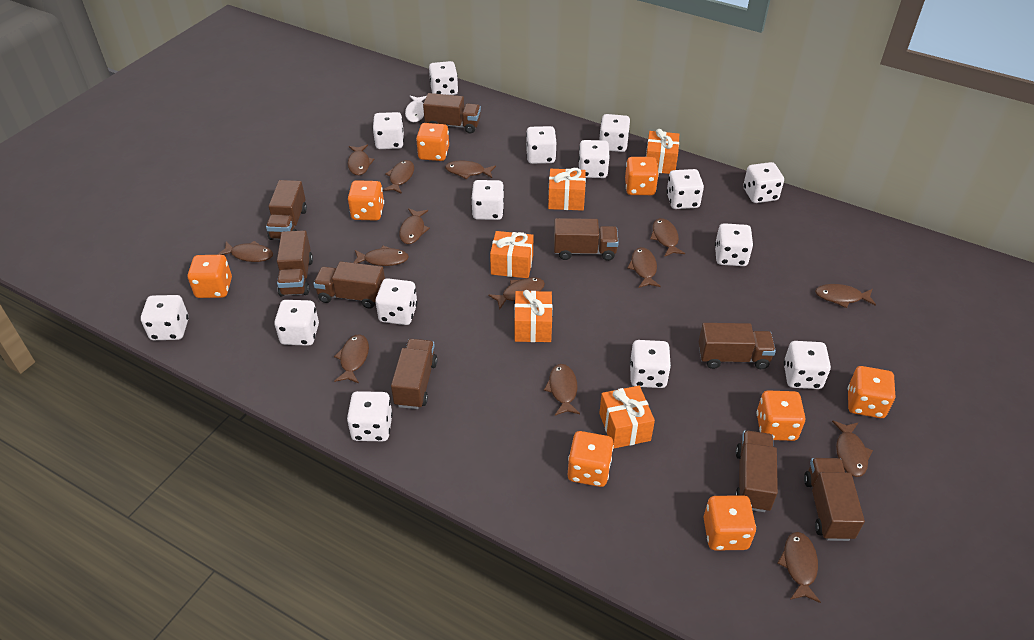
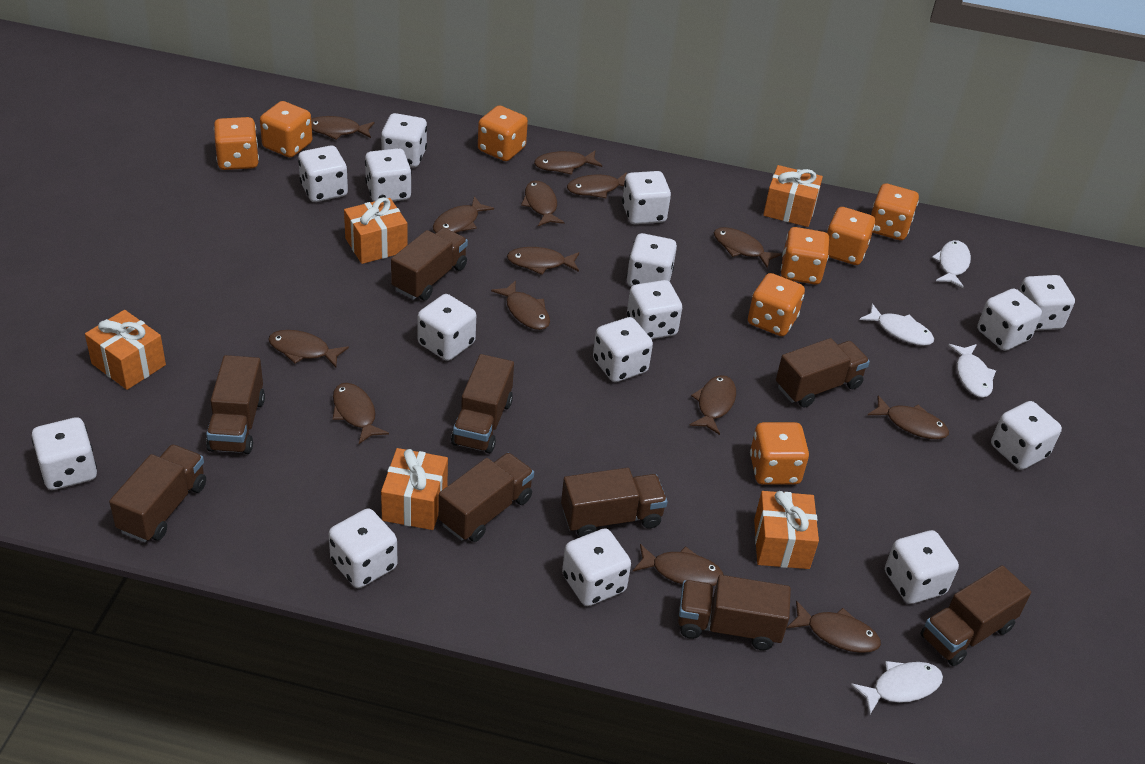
white fish: [405,96,426,122] = 1 -> [851,661,943,714] [859,304,934,346] [932,240,971,288] [948,344,996,398] = 4

